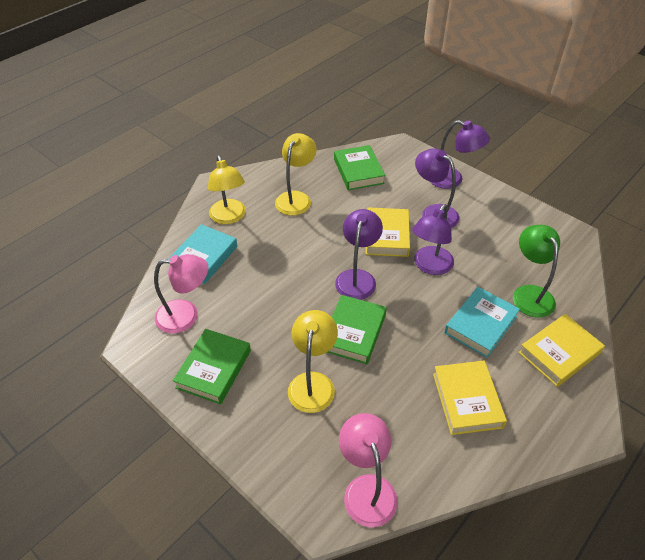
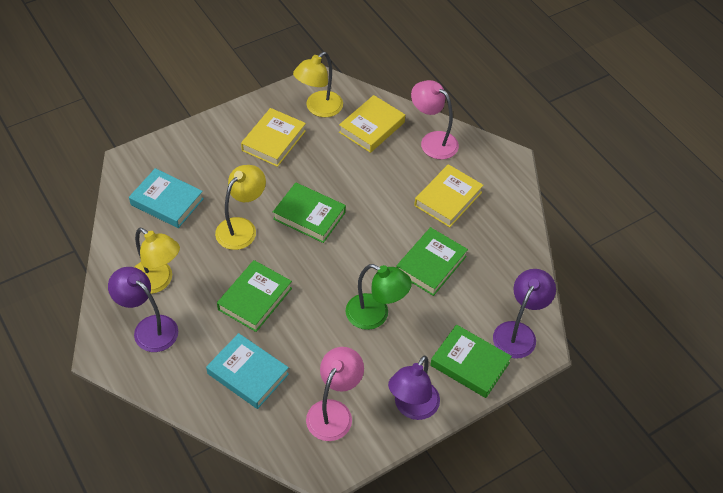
green book: [173,329,251,404] [327,295,387,364] [334,145,385,190] = 3 -> [217,260,292,332] [273,182,346,243] [396,227,468,296] [430,324,512,398] = 4
purple lamp: [335,209,383,300] [412,204,454,275] [415,148,459,228] [430,120,490,189] = 4 -> [108,267,178,352] [388,356,440,420] [493,269,556,359] = 3

